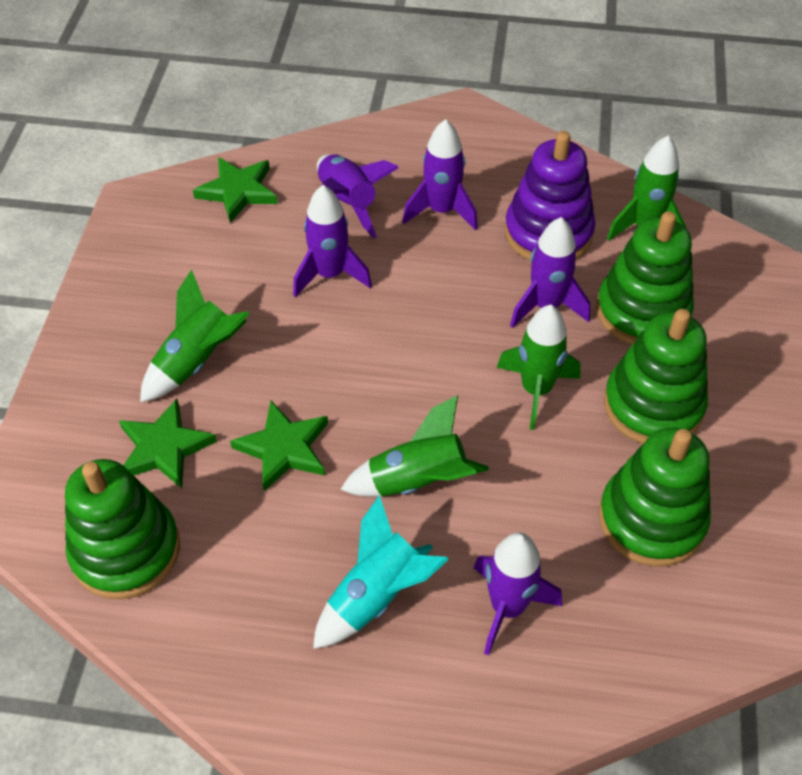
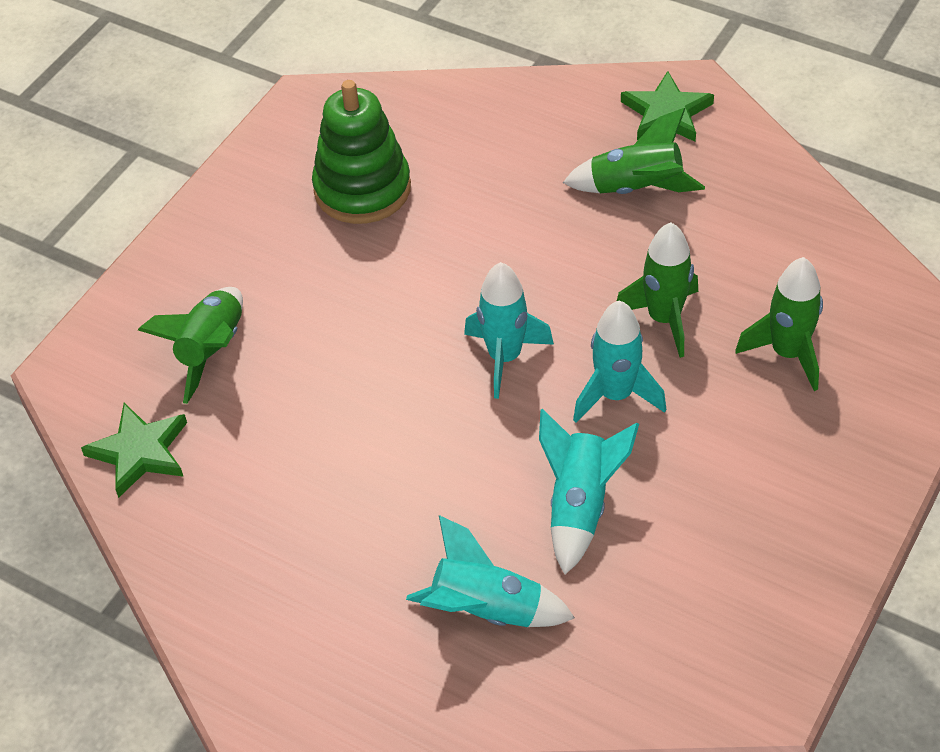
green stacking toy: [65,459,180,599] [596,211,694,345] [599,428,711,567] [604,309,708,444] = 4 -> [312,80,411,224] = 1
green star: [119,399,217,488] [193,157,277,223] [230,401,328,491] = 3 -> [81,403,187,498] [621,71,714,142] = 2
purple rocket: [293,185,372,297] [317,154,399,238] [402,119,478,231] [474,532,562,656] [510,217,590,328] = 5 -> none = 0
purple stacking toy: [505,131,595,260] = 1 -> none = 0
turquoise rocket: [313,495,449,649] = 1 -> [406,515,575,627] [464,262,554,399] [539,409,639,574] [573,300,666,423] = 4

